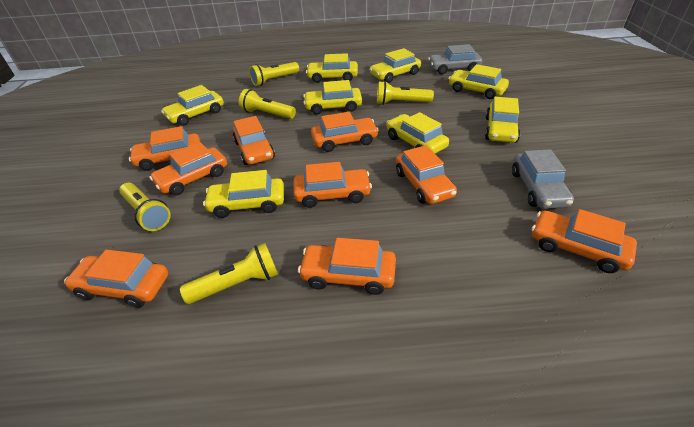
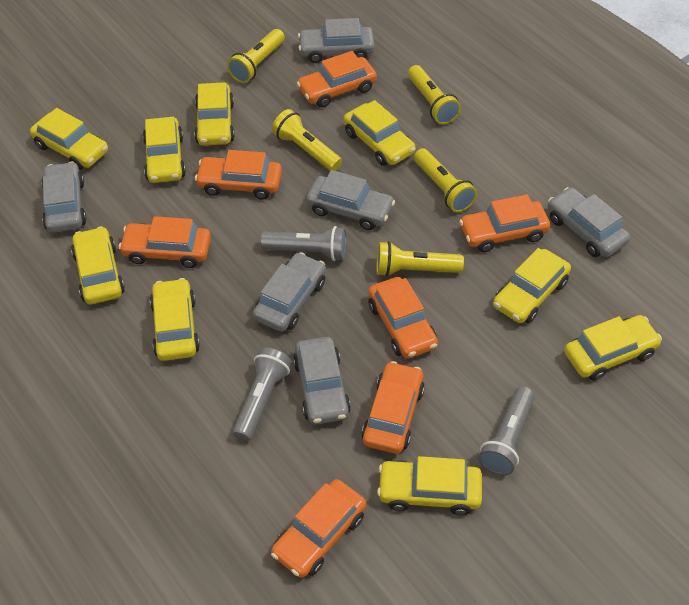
grey car: [428,44,482,75] [512,149,574,209] = 2 -> [41,162,87,233] [253,252,326,332] [293,337,351,425] [298,18,375,63] [306,170,395,230] [548,187,630,257] = 6
grey flashlight: none = 0 -> [233,348,292,441] [260,226,347,261] [478,386,535,476] = 3
orange car: [64,249,168,308] [129,126,200,171] [149,142,227,196] [233,116,275,165] [294,162,372,208] [298,238,396,295] [311,112,379,152] [396,145,457,204] [532,209,637,273] = 9 -> [119,216,211,268] [195,150,282,200] [271,479,366,578] [297,51,377,108] [362,361,425,454] [368,277,438,359] [459,194,550,252] = 7
yellow car: [161,85,224,126] [203,170,284,218] [303,80,362,115] [306,53,358,83] [369,48,421,83] [386,112,449,154] [448,64,509,99] [485,97,520,143] = 8 -> [30,108,108,170] [71,226,125,304] [143,117,186,183] [150,278,200,361] [194,82,235,146] [343,100,416,166] [377,456,482,515] [493,248,571,323] [564,315,662,381] = 9

